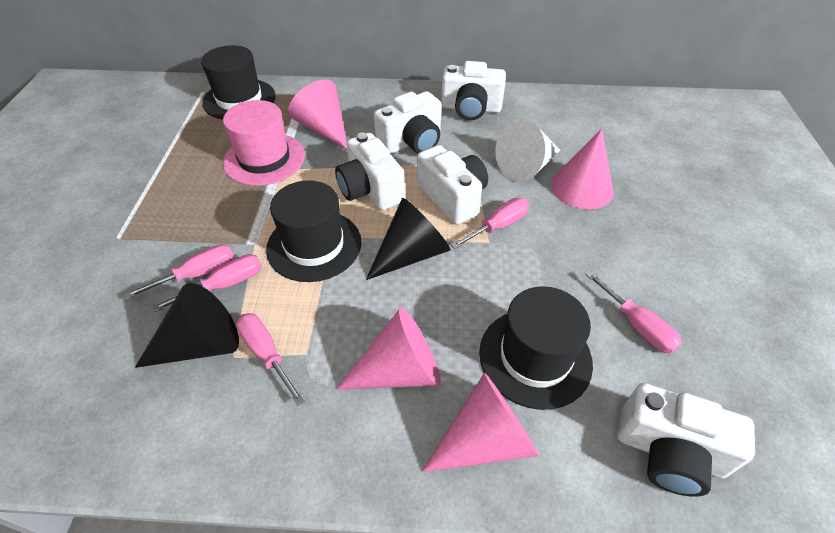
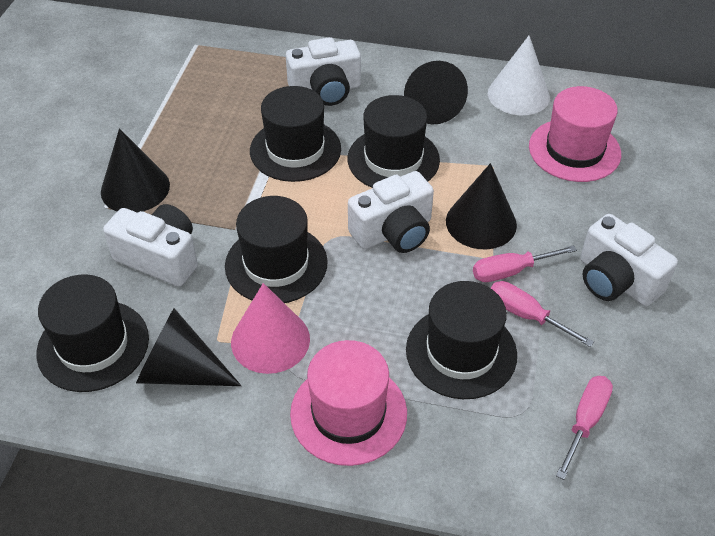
black cone: [135,283,239,368] [366,198,451,280] = 2 -> [101,128,170,213] [136,308,242,386] [404,61,468,124] [446,163,517,249] = 4
black hat: [201,45,276,120] [266,180,361,282] [479,286,593,410] = 3 -> [36,274,149,392] [225,196,328,303] [250,86,341,182] [348,95,440,188] [406,281,517,399] = 5
pink cone: [288,79,347,149] [336,307,441,390] [422,373,539,472] [551,129,614,209] = 4 -> [231,283,310,374] = 1
pink hat: [223,100,305,186] = 1 -> [290,340,407,466] [529,86,621,182] = 2
pink screwdriver: [124,244,234,299] [152,254,262,312] [236,313,305,406] [451,198,529,249] [585,271,682,354] = 5 -> [473,245,577,282] [491,281,594,347] [556,376,613,480] = 3
white camera: [335,133,405,210] [374,91,441,154] [417,145,488,225] [441,61,506,120] [618,383,755,497] = 5 -> [103,204,198,287] [286,37,361,106] [348,171,434,253] [580,214,678,306] = 4

